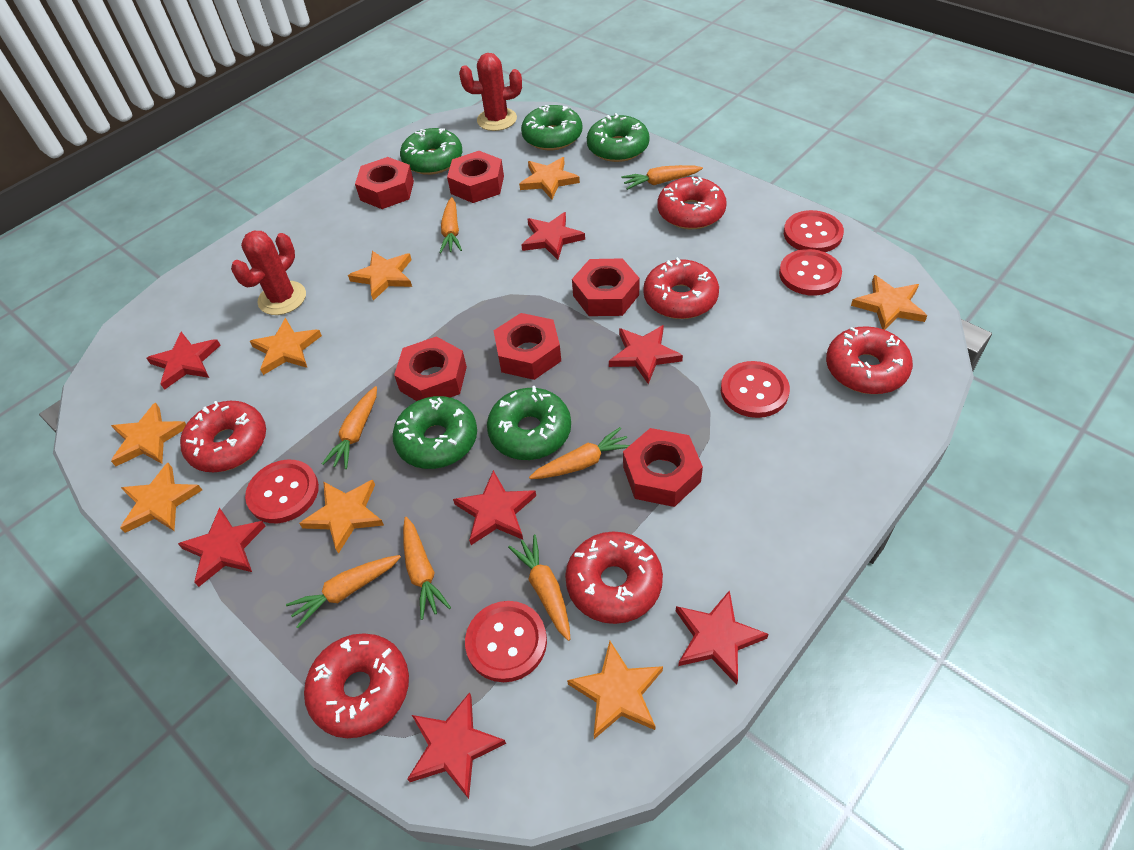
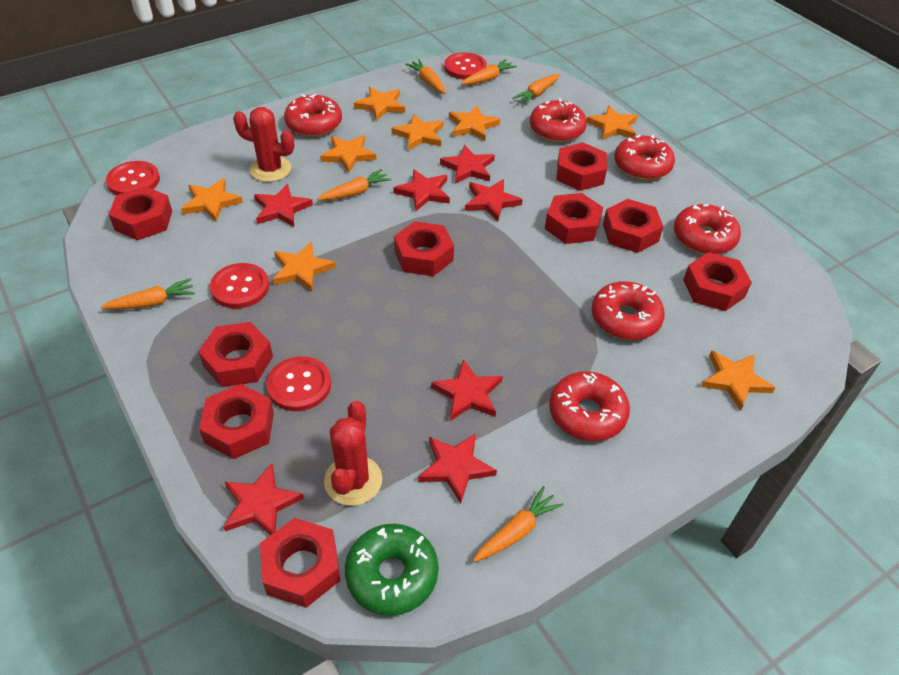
green donut: [392,396,477,469] [400,128,462,175] [487,386,571,460] [521,105,582,150] [587,113,650,162] = 5 -> [345,524,439,616] = 1
orange carrot: [286,555,401,628] [322,386,377,469] [403,517,451,620] [439,197,462,253] [508,535,571,641] [529,427,630,479] [621,165,703,190] = 7 -> [101,278,195,309] [317,169,391,200] [405,59,446,94] [461,59,517,85] [473,486,563,562] [512,74,560,105] = 6
red button: [245,460,319,523] [465,601,547,682] [721,361,790,418] [779,249,842,296] [784,210,844,252] = 5 -> [106,161,160,195] [210,263,269,309] [266,356,331,411] [444,52,487,80] = 4
red nut: [355,157,414,209] [394,336,467,401] [447,151,504,203] [493,313,561,380] [572,258,639,316] [623,428,703,507] = 6 -> [109,186,172,240] [198,322,273,387] [199,384,274,459] [260,518,340,608] [394,221,454,276] [545,193,603,244] [556,143,607,191] [603,199,664,253] [683,252,752,311] = 9

